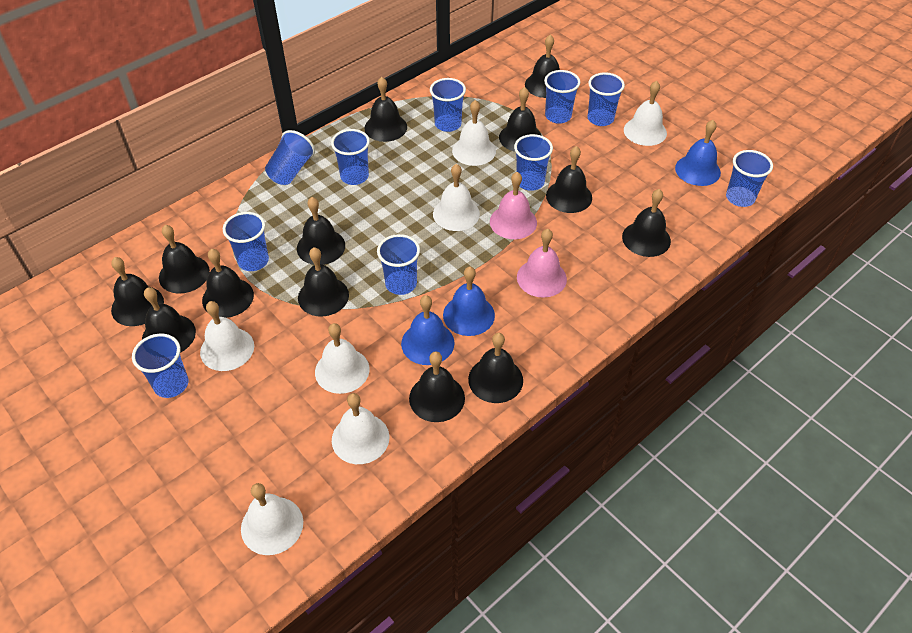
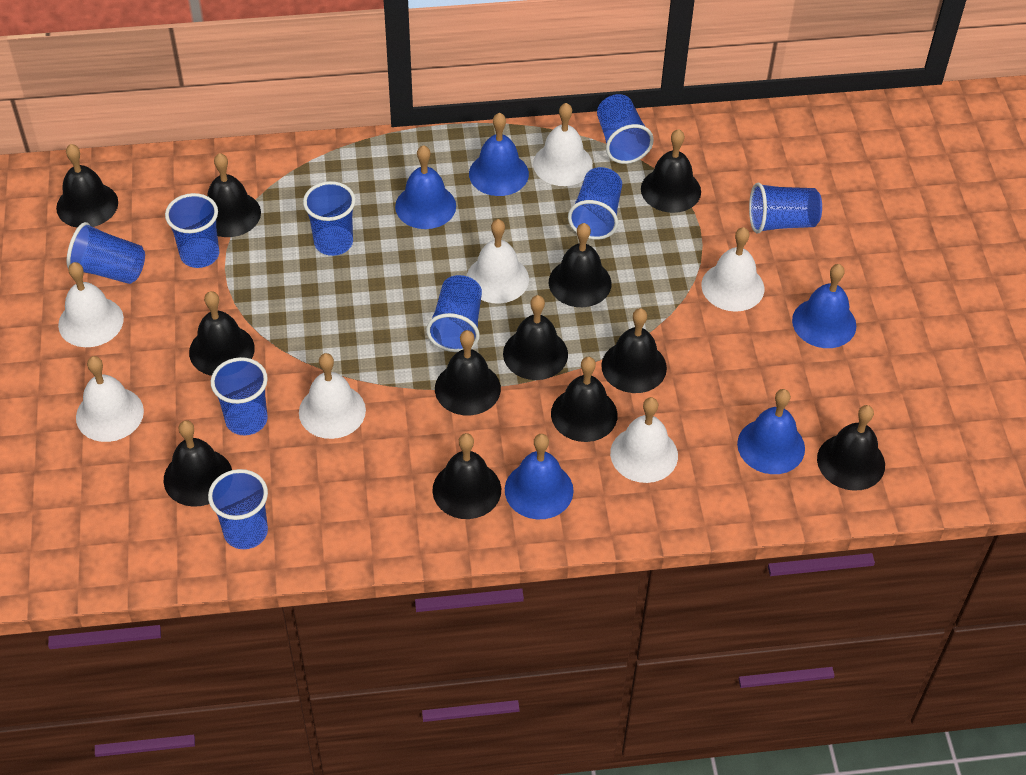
black bell: [111,257,164,326] [142,287,196,353] [159,225,210,294] [202,249,254,318] [297,197,345,265] [298,247,349,316] [365,77,407,142] [409,351,465,422] [468,333,523,403] [499,87,542,151] [525,35,560,98] [546,146,592,213] [622,189,671,257] = 13 -> [56,144,118,228] [164,420,232,507] [189,291,255,376] [207,153,261,237] [432,433,501,519] [435,330,501,415] [503,295,568,380] [549,223,611,307] [551,357,618,442] [601,308,667,393] [641,129,701,213] [817,405,885,491] = 12
blue bell: [401,295,454,365] [443,267,495,336] [675,120,721,186] = 3 -> [395,145,456,229] [469,113,529,196] [505,434,574,519] [737,389,805,474] [792,264,856,348] = 5
blue cup: [132,334,188,398] [223,212,269,271] [265,130,315,185] [331,129,370,185] [377,234,420,295] [430,78,466,132] [514,134,553,191] [544,70,580,124] [588,72,625,126] [726,150,773,207] = 10 -> [67,222,145,284] [165,193,219,268] [208,469,268,549] [211,357,268,435] [303,181,356,256] [426,275,482,352] [568,167,622,240] [597,94,654,164] [749,182,822,234] = 9
pink bell: [490,172,537,239] [517,229,567,298] = 2 -> none = 0

